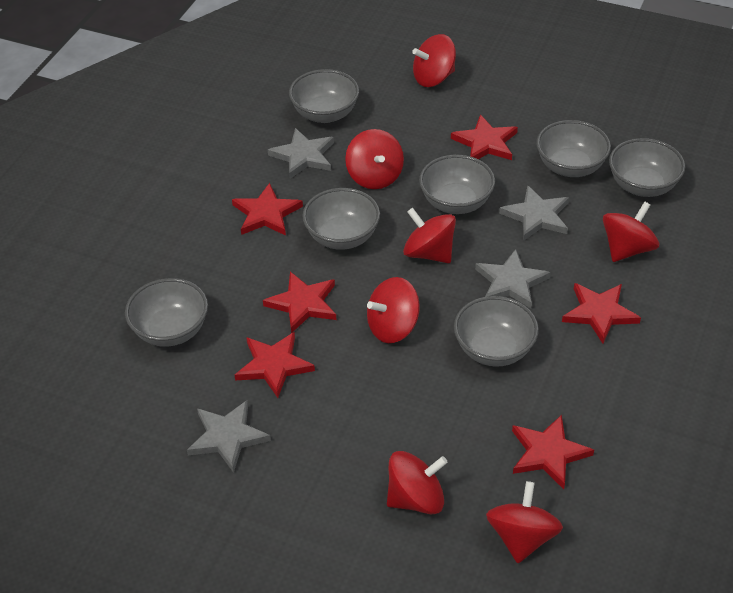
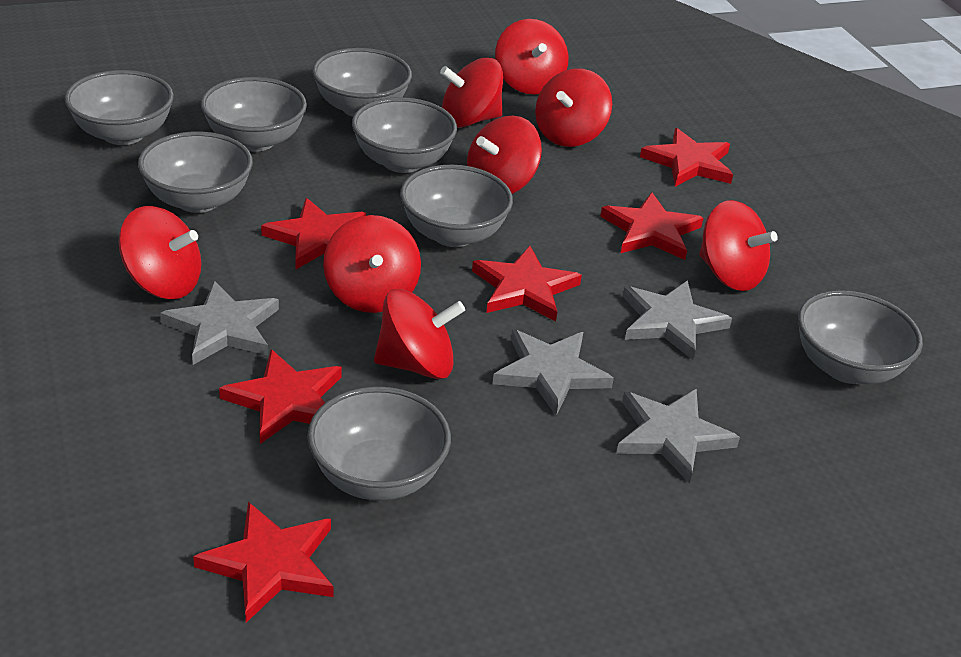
grey bowl: [125,278,208,347] [289,69,359,123] [302,188,380,250] [419,155,495,214] [454,296,539,367] [536,120,611,177] [609,138,685,197] = 7 -> [65,70,174,145] [138,132,253,213] [201,77,307,152] [307,386,451,501] [312,48,412,117] [352,97,457,173] [400,165,513,247] [798,290,923,384] = 8
red spinning top: [345,129,404,189] [367,277,420,343] [387,451,448,515] [403,208,456,263] [412,34,456,87] [486,481,563,563] [603,201,659,262] = 7 -> [118,206,201,299] [323,215,421,313] [374,289,465,379] [440,58,503,128] [467,116,542,194] [495,19,568,95] [535,69,612,147] [699,200,778,291] = 8

